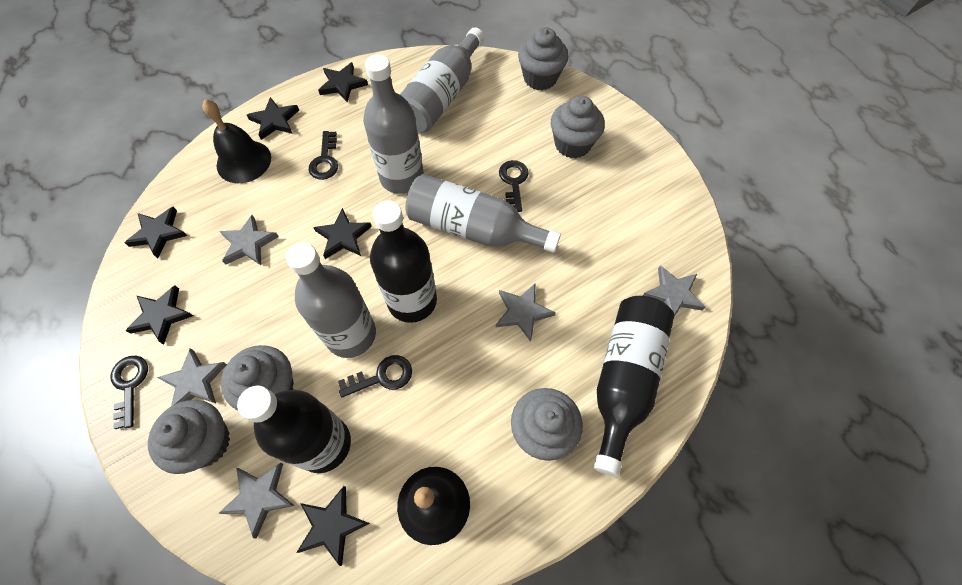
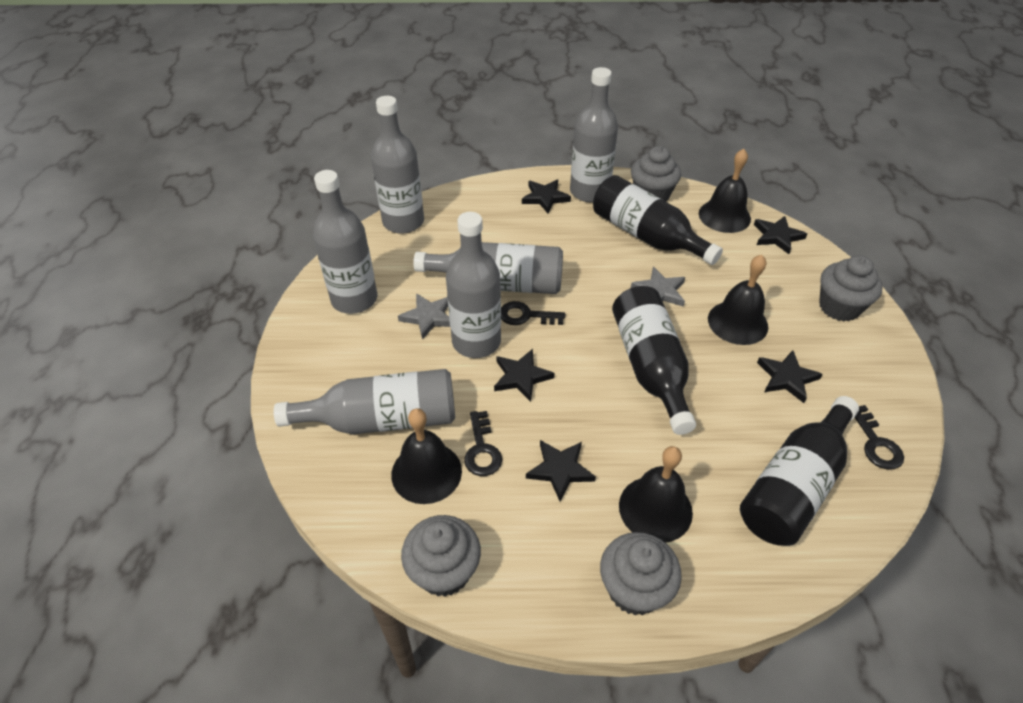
black bell: [202,99,271,183] [397,467,470,545] = 2 -> [391,408,462,504] [619,446,693,543] [699,149,751,233] [708,255,768,345] = 4
black key: [111,356,148,429] [309,131,338,180] [338,355,412,397] [499,160,529,212] = 4 -> [464,411,502,476] [501,301,565,325] [855,405,904,470] = 3
black star: [125,207,188,258] [126,285,193,345] [247,97,299,140] [296,486,370,566] [313,208,372,259] [318,62,368,102] = 6 -> [494,349,554,402] [522,179,571,213] [526,440,596,502] [754,216,807,254] [757,350,822,403] = 5
grey bottle: [286,242,376,358] [363,54,424,194] [400,27,484,132] [405,174,561,253] = 4 -> [274,369,455,434] [313,170,377,314] [371,96,424,234] [413,242,563,294] [446,212,501,358] [570,67,618,202] = 6
grey cupcake: [148,400,230,474] [221,345,294,410] [511,388,583,461] [518,27,568,90] [551,96,605,158] = 5 -> [401,515,481,597] [600,532,682,615] [631,146,681,202] [819,255,883,322] = 4
grey star: [157,348,227,406] [218,463,294,538] [219,215,279,265] [496,284,556,342] [643,265,706,317] = 5 -> [398,293,450,340] [631,267,685,307] = 2

